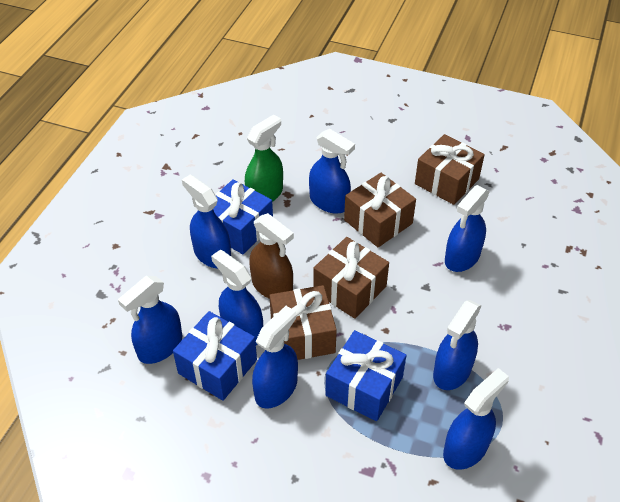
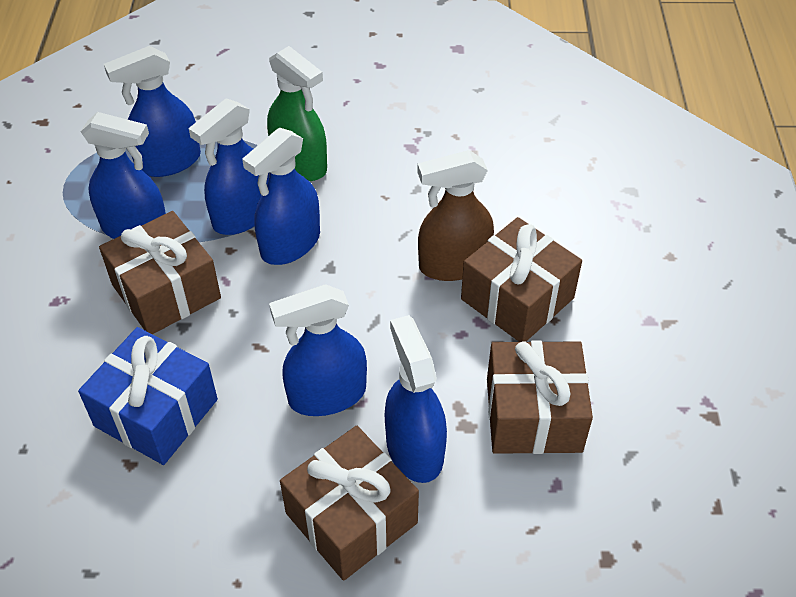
blue gift: [173,311,257,401] [213,179,273,254] [325,330,407,421] = 3 -> [78,327,218,465] = 1
blue spray bottle: [118,276,182,364] [182,175,231,268] [211,250,263,345] [252,306,298,409] [309,129,355,214] [433,300,481,390] [443,368,509,470] [445,185,490,272] = 8 -> [81,112,166,239] [104,46,201,177] [189,98,269,235] [242,127,320,265] [269,285,367,416] [385,315,447,483] = 6

